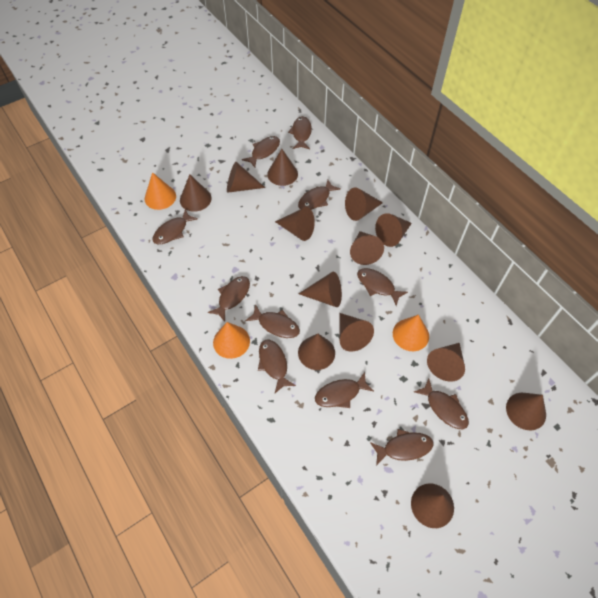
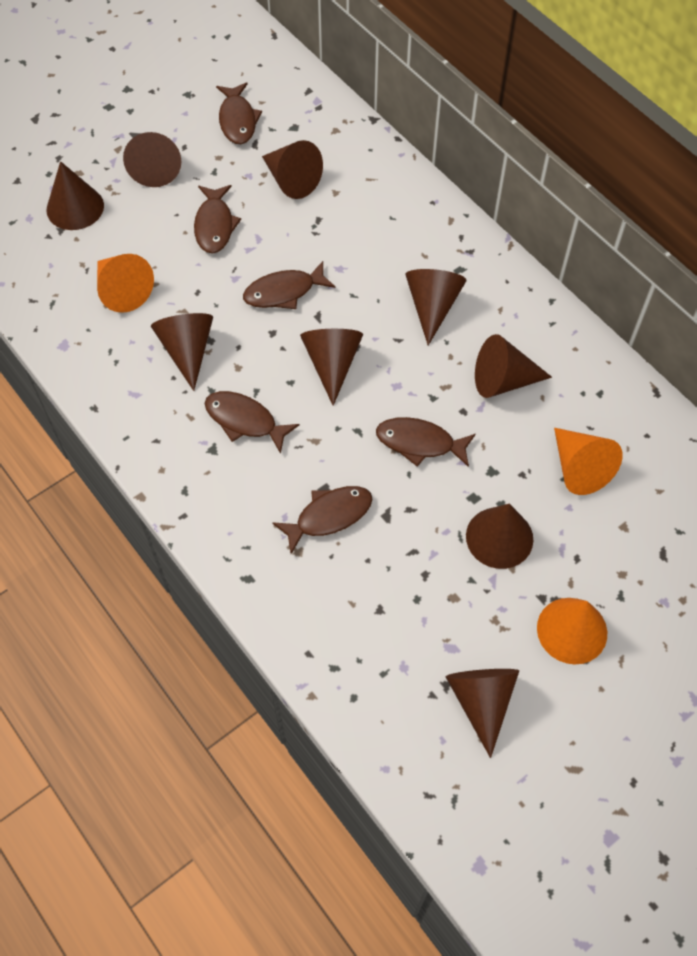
brown cone: [180,174,211,212] [227,162,265,193] [267,149,298,186] [275,207,315,241] [298,334,335,370] [299,271,342,307] [339,313,374,352] [345,187,383,221] [350,231,384,265] [375,213,412,247] [411,484,454,528] [427,343,465,381] [506,393,546,430] = 13 -> [46,161,104,230] [123,132,181,187] [151,313,213,391] [262,140,323,199] [300,329,363,406] [406,269,466,345] [446,669,519,758] [466,504,533,569] [475,334,552,398] = 9
brown fish: [152,209,198,244] [208,276,250,322] [242,136,280,168] [245,304,300,338] [258,339,296,393] [288,116,312,149] [298,180,341,210] [315,372,374,408] [357,268,408,306] [370,429,434,466] [414,379,469,429] = 11 -> [194,185,241,254] [205,391,299,454] [216,82,262,144] [243,261,335,309] [272,486,372,554] [376,417,476,467] = 6

